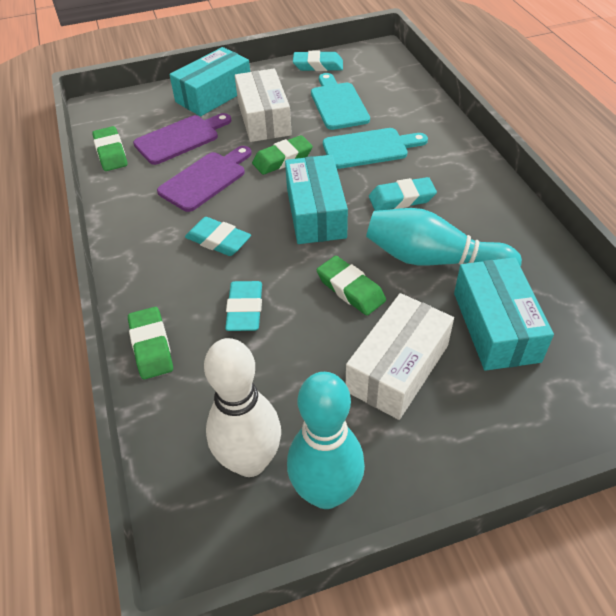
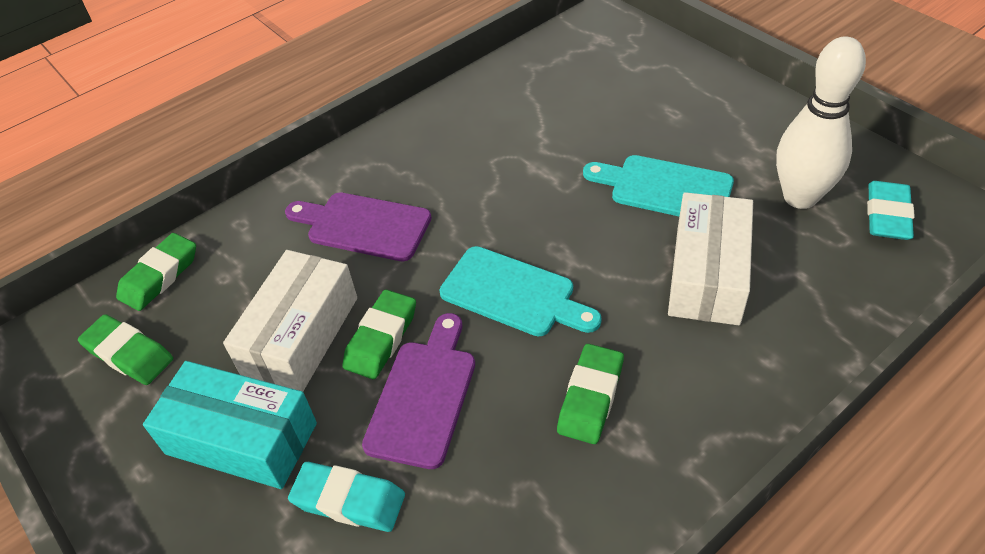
turquoise bowling pin: [287,372,365,509] [366,208,522,267] = 2 -> none = 0
turquoise box: [169,47,250,116] [285,155,348,244] [454,257,554,371] = 3 -> [143,361,317,489] = 1
turquoise eraser: [185,217,251,256] [225,281,262,331] [293,51,343,71] [369,177,437,211] = 4 -> [288,462,405,532] [867,181,915,240] = 2

